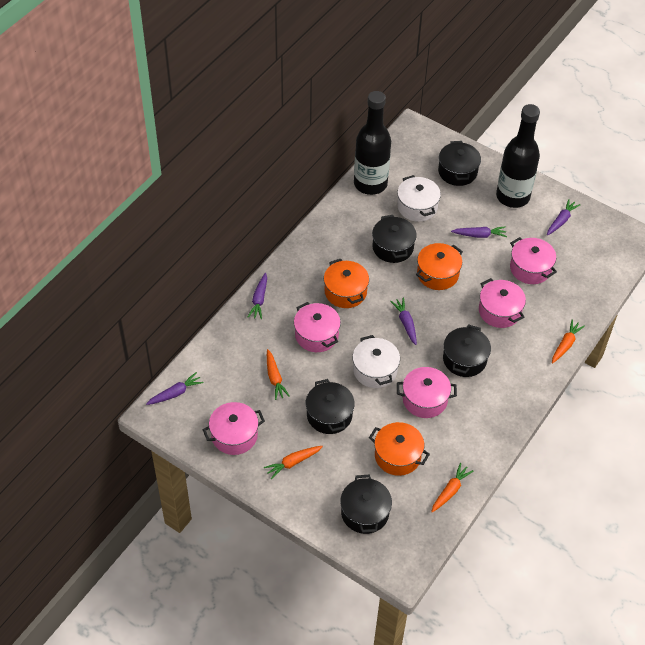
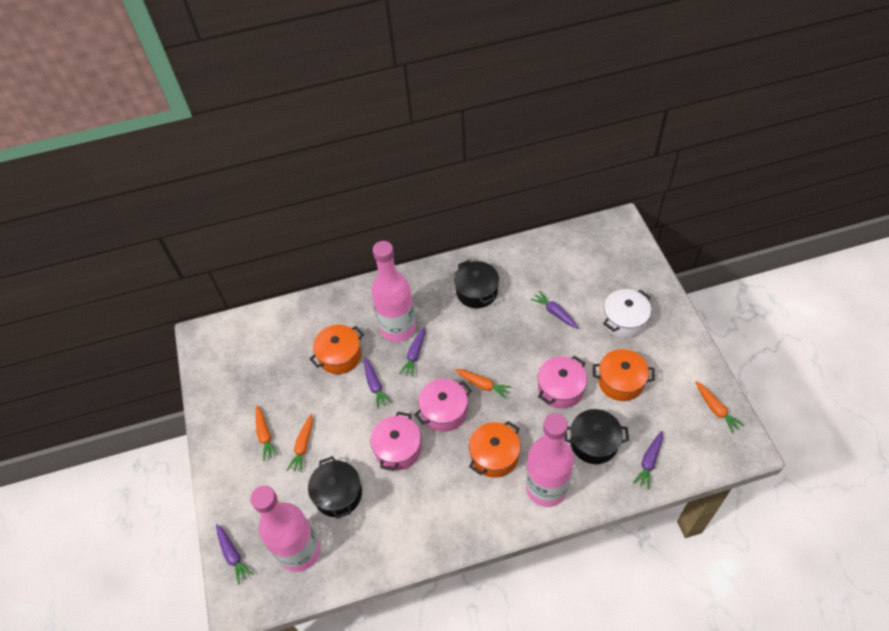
black bottle: [354,91,391,195] [496,104,540,208] = 2 -> none = 0
black pot: [306,379,355,434] [340,475,392,534] [372,215,417,263] [438,141,481,186] [443,324,491,377] = 5 -> [308,456,362,519] [454,260,499,308] [564,409,629,464] = 3
pink bottle: none = 0 -> [250,485,320,572] [371,241,416,342] [526,413,574,507] = 3
pink pot: [203,402,265,455] [294,302,341,352] [397,367,457,418] [479,278,526,328] [510,237,557,284] = 5 -> [370,412,421,471] [414,379,472,432] [538,356,587,409] = 3
white pot: [352,335,400,388] [397,175,441,222] = 2 -> [603,289,651,338] = 1

